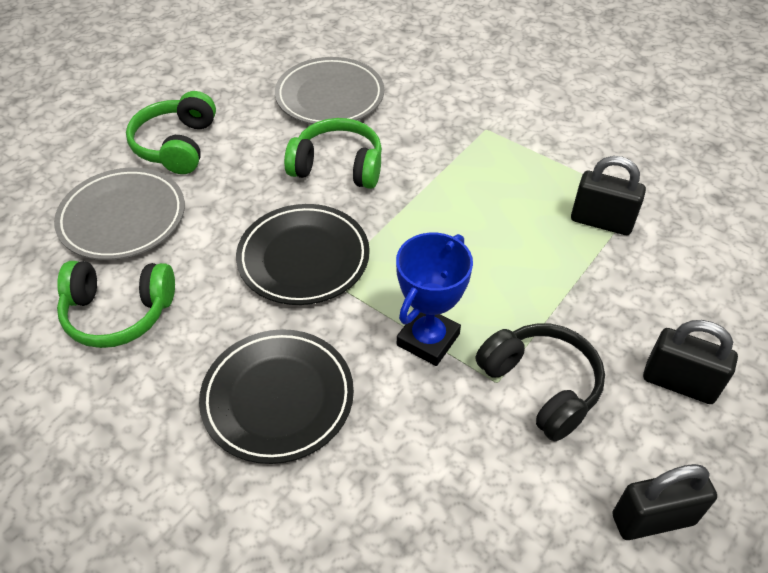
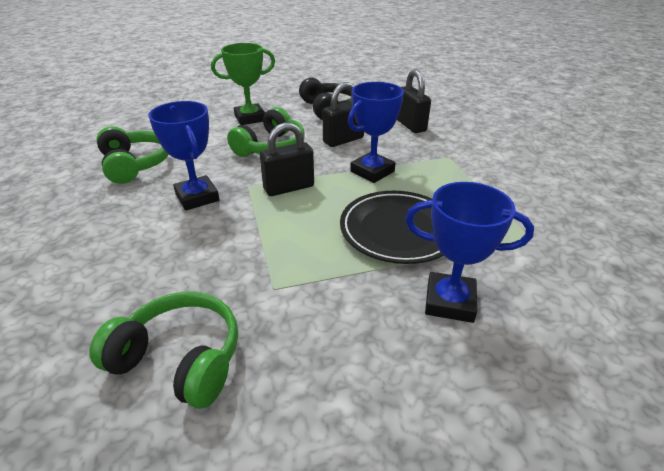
black plate: [199,329,354,464] [236,204,370,305] = 2 -> [340,191,444,264] = 1
blue trophy: [396,233,473,366] = 1 -> [148,101,219,211] [348,82,404,183] [405,182,534,323] = 3
green trophy: none = 0 -> [211,43,275,125] = 1
grey plate: [54,168,185,260] [275,57,384,124] = 2 -> none = 0

